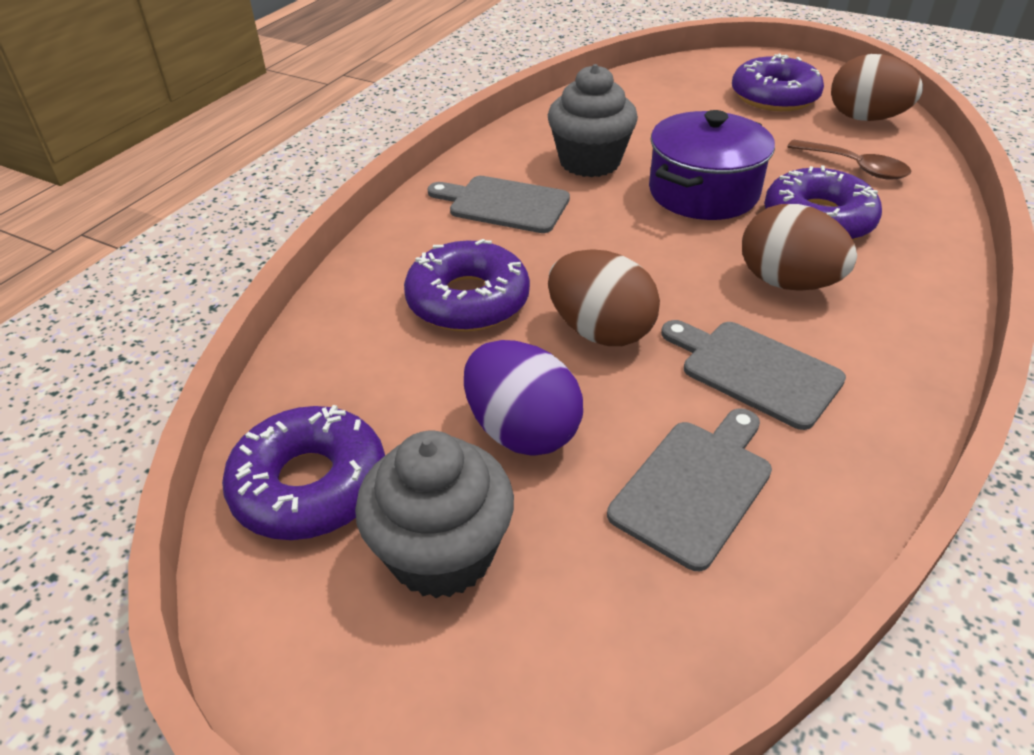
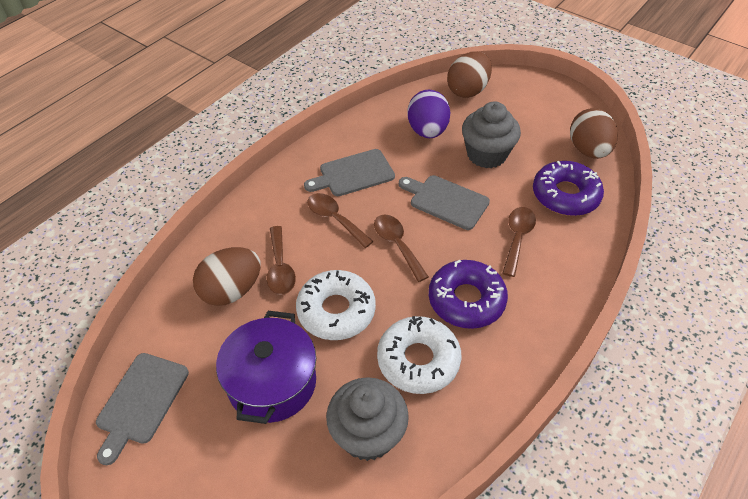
brown spoon: [787,140,911,180] = 1 -> [267,226,296,295] [307,193,374,248] [374,214,429,282] [502,207,536,277] = 4
purple donut: [222,405,385,540] [404,239,530,332] [732,54,824,111] [764,165,882,240] = 4 -> [429,260,508,329] [533,161,604,216] = 2
white donut: none = 0 -> [296,270,376,340] [377,316,461,394] = 2

